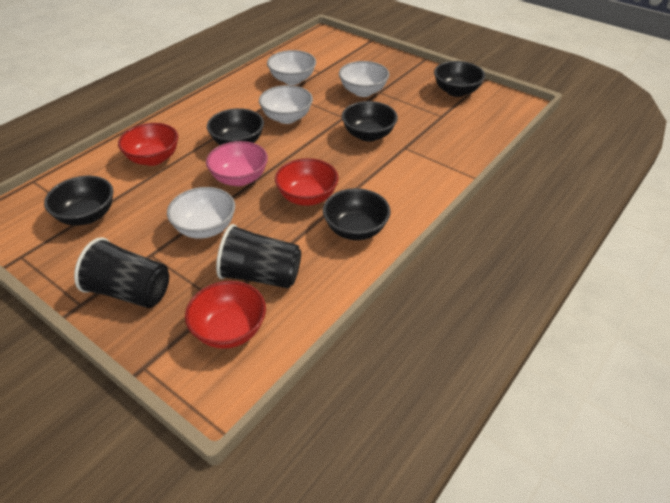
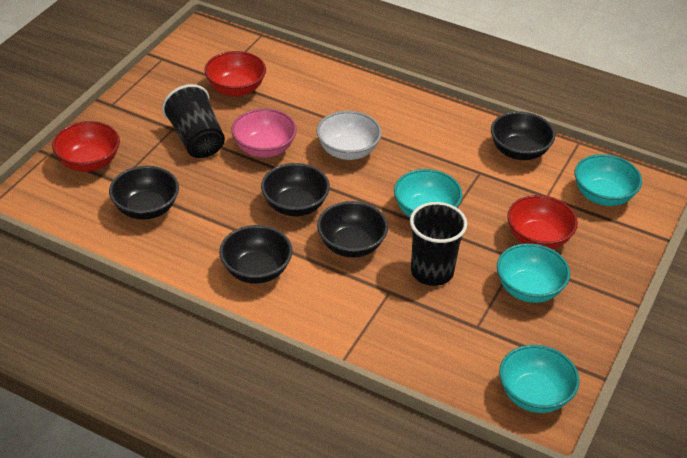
turquoise bowl: none = 0 -> [394,169,463,217] [497,243,570,303] [499,345,580,413] [575,154,642,206] = 4
white bowl: [167,187,235,238] [259,85,313,124] [267,50,316,85] [339,61,389,97] = 4 -> [317,111,382,160] = 1

